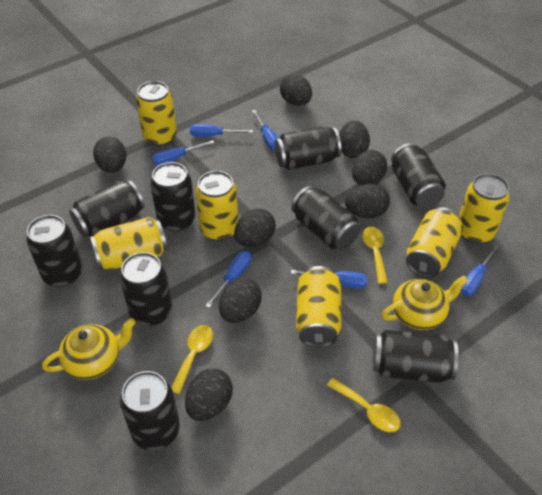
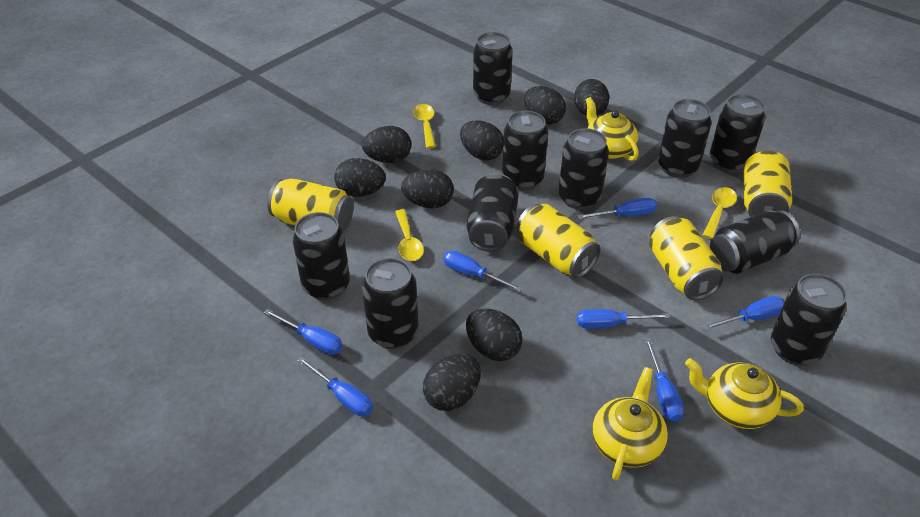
black can: [27,215,83,287] [69,180,144,237] [120,252,172,326] [120,371,180,450] [150,162,196,232] [275,126,341,170] [291,186,361,250] [373,330,459,383] [391,143,446,208] = 9 -> [292,212,350,300] [362,258,419,349] [467,173,519,252] [473,32,513,105] [502,111,548,190] [558,128,609,210] [658,99,712,178] [710,94,765,173] [710,210,800,274] [771,273,847,366] = 10
blue screwdriver: [152,140,214,165] [190,124,253,137] [205,251,251,308] [252,110,278,151] [291,270,368,289] [461,244,499,296] = 6 -> [264,309,343,355] [297,356,373,416] [443,251,523,292] [577,309,671,329] [578,198,657,219] [644,338,684,422] [702,296,785,331] = 7
yellow can: [90,217,167,270] [136,81,177,147] [195,171,239,241] [296,266,341,348] [406,207,463,278] [459,173,510,244] = 6 -> [267,178,353,232] [516,204,601,278] [649,216,724,300] [743,150,792,217] = 4
yellow teapot: [42,318,136,380] [382,276,468,330] = 2 -> [586,97,639,161] [592,367,668,481] [685,358,804,429] = 3

